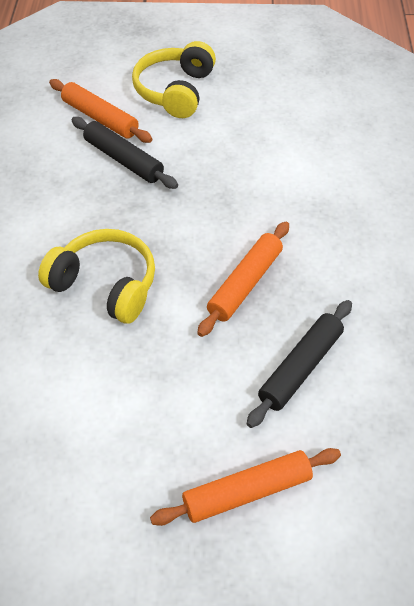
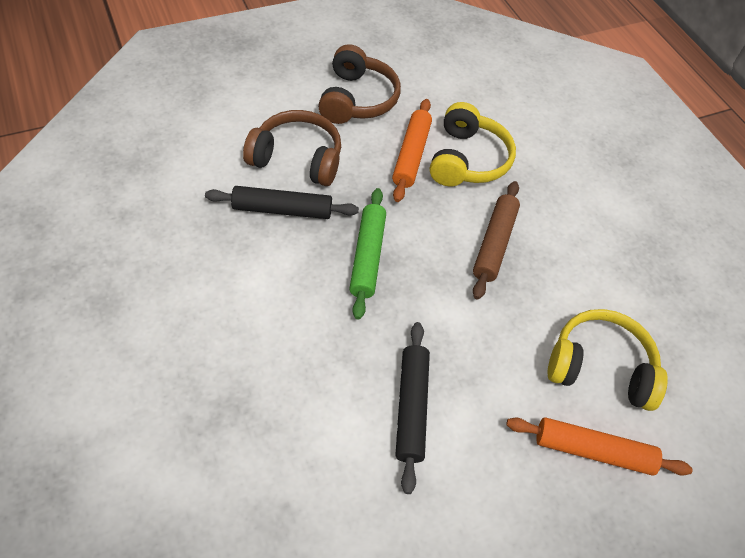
brown headphones: none = 0 -> [243,110,341,186] [318,44,401,124] = 2
brown rolling pin: none = 0 -> [473,181,520,300] = 1
green rolling pin: none = 0 -> [349,188,386,320] = 1
orange rolling pin: [49,79,153,143] [150,448,341,526] [197,222,289,337] = 3 -> [392,99,432,202] [506,417,693,476] = 2

